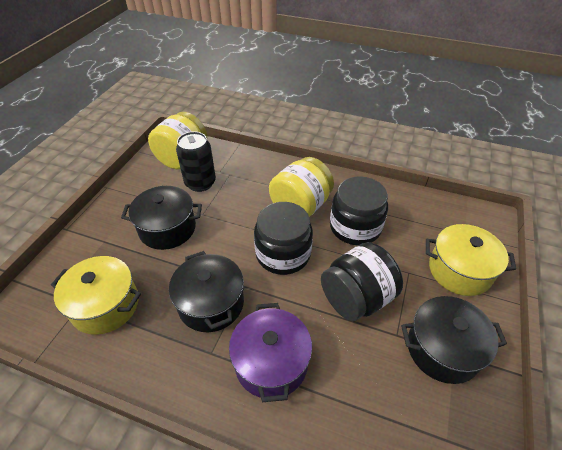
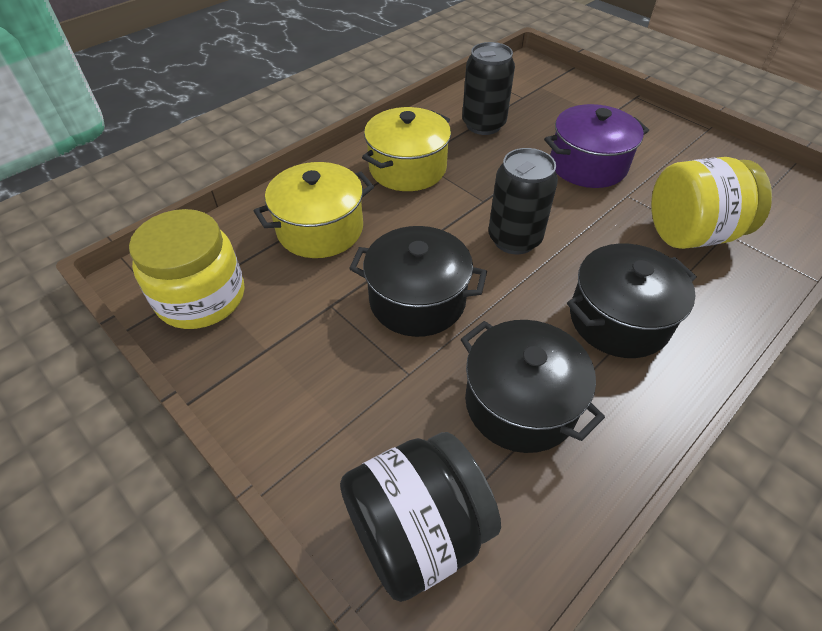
black can: [176,131,216,192] = 1 -> [462,42,515,135] [488,148,558,254] = 2
black jar: [254,202,313,275] [321,242,403,321] [330,176,388,245] = 3 -> [340,432,501,602] = 1

